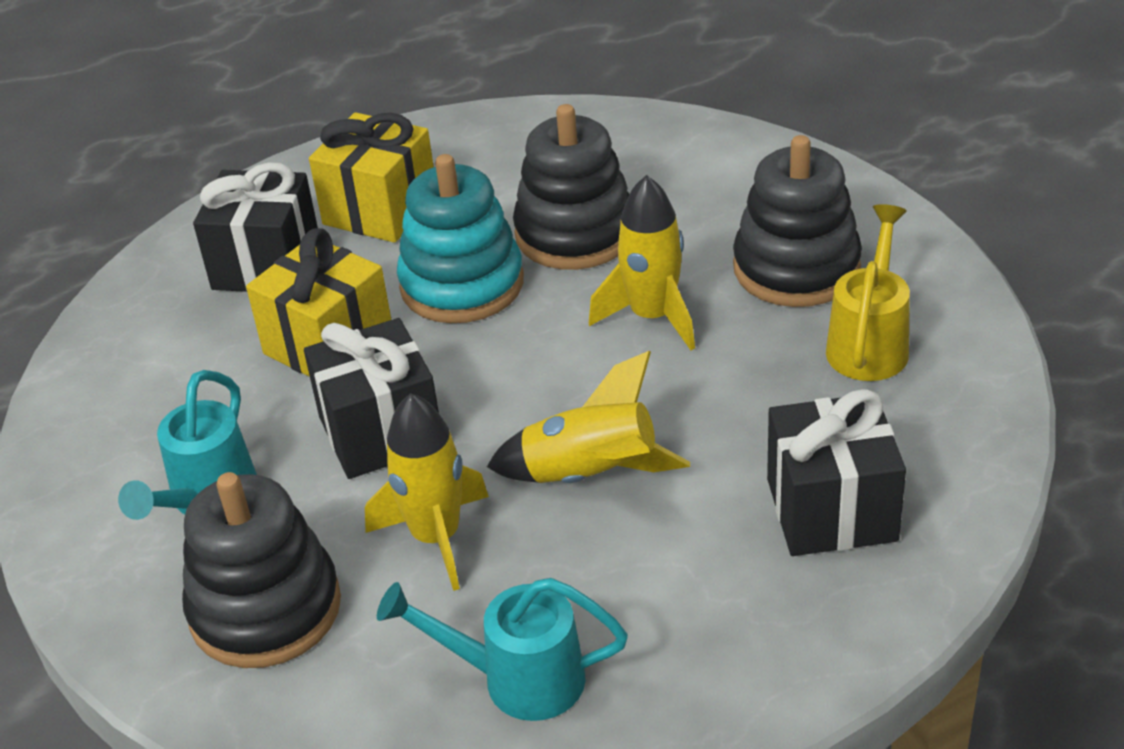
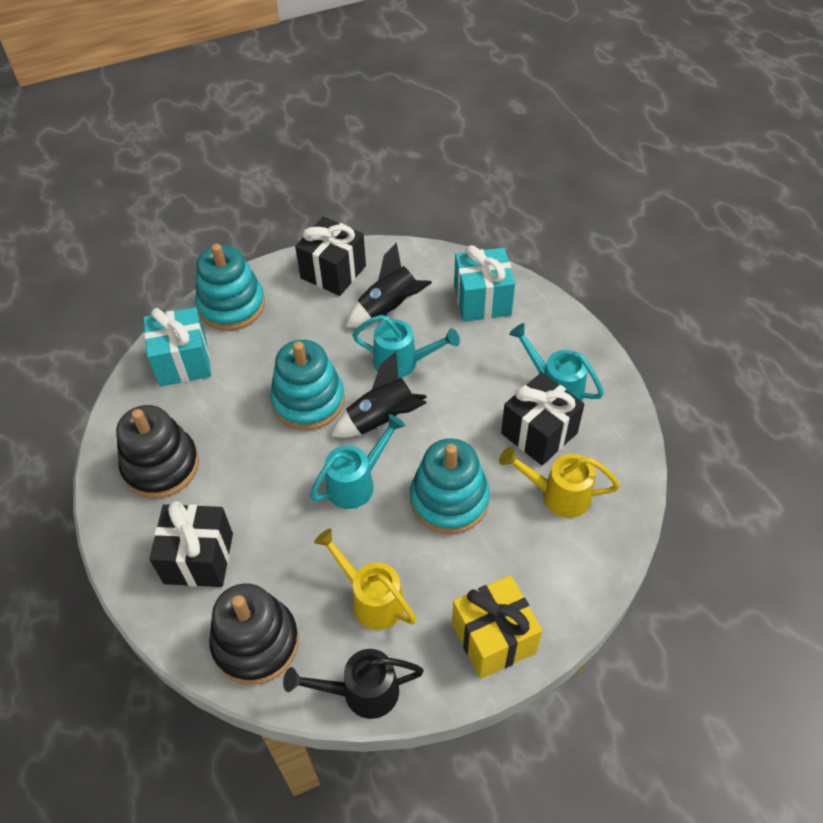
black rocket: none = 0 -> [331,352,427,438] [346,242,432,328] = 2
black stacking toy: [182,472,341,668] [513,104,629,270] [733,135,862,307] = 3 -> [116,405,199,498] [209,583,299,685] = 2
black watering can: none = 0 -> [283,649,424,719] = 1
turquoise gift: none = 0 -> [144,307,211,387] [454,245,515,322] = 2
turquoise stacking toy: [397,154,524,323] = 1 -> [195,244,265,331] [270,340,345,430] [410,438,490,534] = 3
turquoise watering can: [118,370,257,520] [377,578,628,721] = 2 -> [310,414,405,509] [352,315,460,378] [509,323,604,401] = 3
yellow gift: [246,228,391,377] [309,112,434,243] = 2 -> [452,575,542,679] = 1
yellow rocket: [365,393,489,591] [487,351,690,483] [589,175,695,350] = 3 -> none = 0
yellow watering can: [826,204,910,381] = 1 -> [314,528,416,630] [499,447,620,518] = 2

